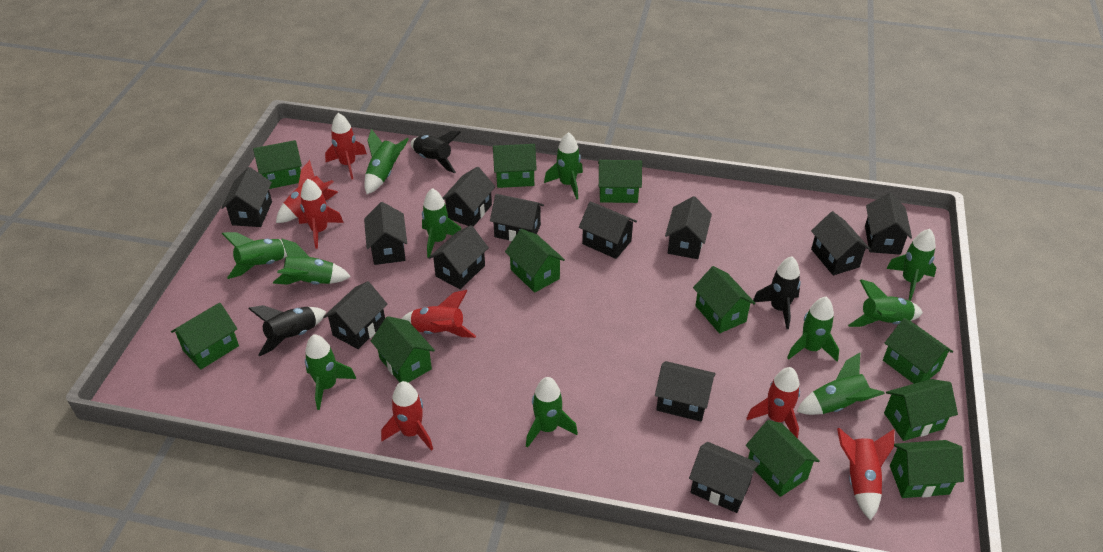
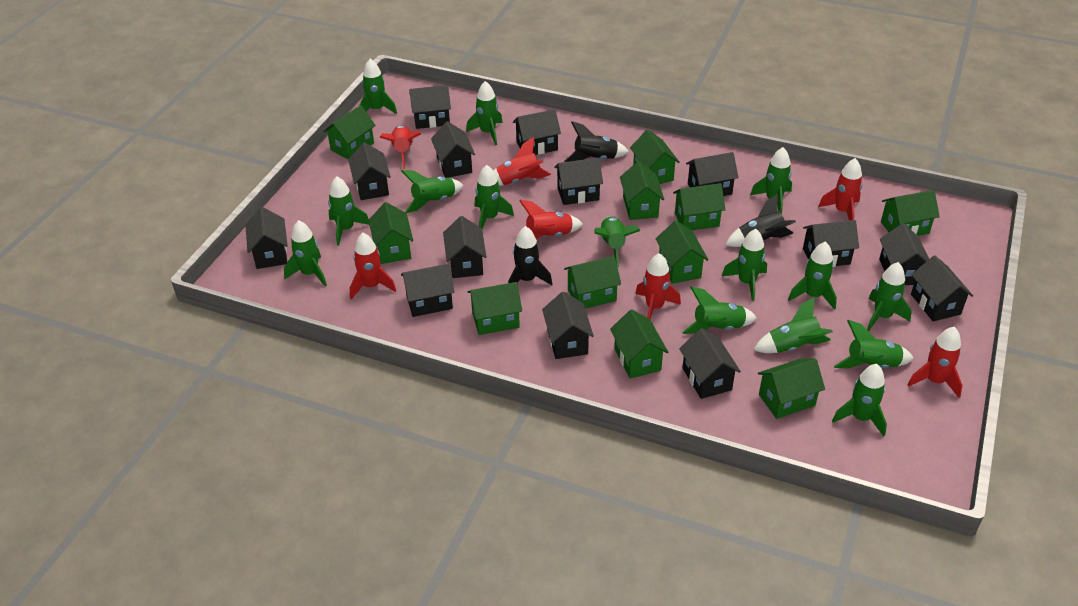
black house: [221,167,272,227] [323,281,388,349] [364,202,407,265] [429,225,489,289] [443,167,495,227] [490,194,544,241] [579,201,637,259] [655,361,716,422] [665,196,712,259] [689,442,759,513] [811,211,870,276] [865,193,912,255] = 12 -> [245,207,288,269] [348,142,391,200] [401,264,454,317] [409,85,451,129] [431,121,475,178] [443,216,486,278] [513,109,561,155] [542,292,594,359] [554,158,603,205] [679,328,741,399] [686,152,738,196] [803,220,859,267] [879,223,929,285] [911,256,973,322] = 14
green rocket: [222,232,287,279] [273,238,351,285] [305,334,356,410] [364,129,409,194] [422,188,461,258] [526,377,578,448] [544,132,583,199] [787,297,839,361] [796,353,885,415] [848,279,923,327] [886,229,936,300] = 11 -> [284,220,327,286] [328,176,369,246] [359,59,397,114] [401,170,464,213] [466,81,503,145] [475,165,514,229] [595,216,641,268] [682,286,757,334] [722,229,767,301] [750,147,792,214] [754,297,833,353] [788,242,837,310] [832,364,887,436] [834,320,914,369] [867,262,912,331] = 15

